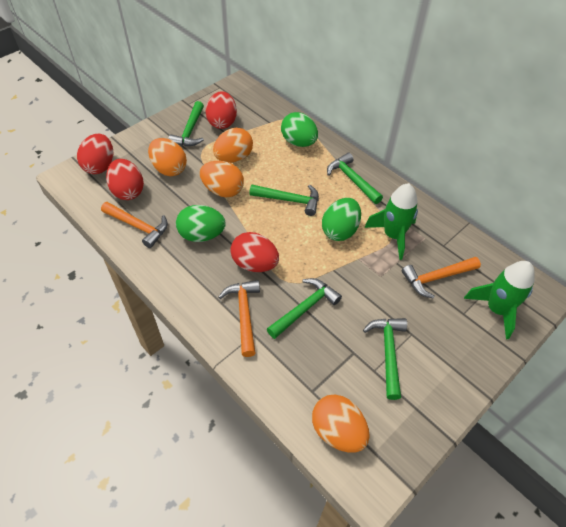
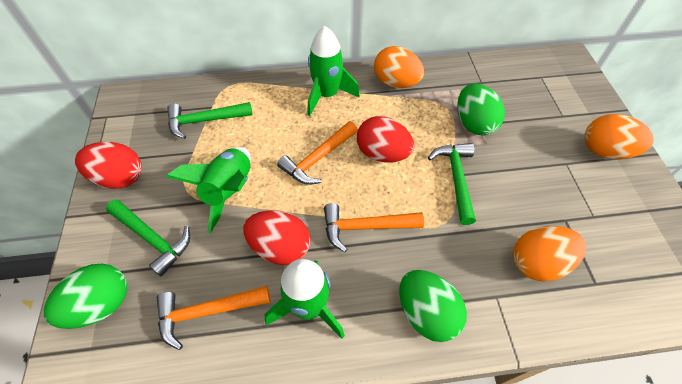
green hammer: [168,101,204,146] [249,185,319,216] [267,278,342,339] [327,153,383,204] [363,318,407,400] = 5 -> [106,199,190,277] [167,102,253,139] [428,143,476,225] = 3
green rocket: [364,183,418,260] [464,261,535,339] = 2 -> [166,147,251,233] [264,259,345,339] [308,26,360,116] = 3
orange egg: [148,138,187,176] [200,161,244,197] [213,128,253,163] [312,395,370,453] = 4 -> [374,46,424,88] [513,226,586,281] [584,114,654,159] = 3
red egg: [77,134,113,174] [106,159,144,200] [206,91,237,129] [231,232,279,272] = 4 -> [75,142,141,189] [243,210,310,265] [357,116,414,163] = 3

